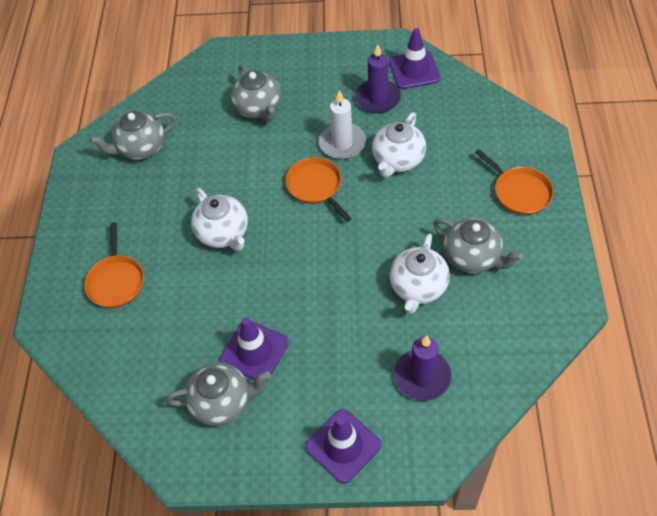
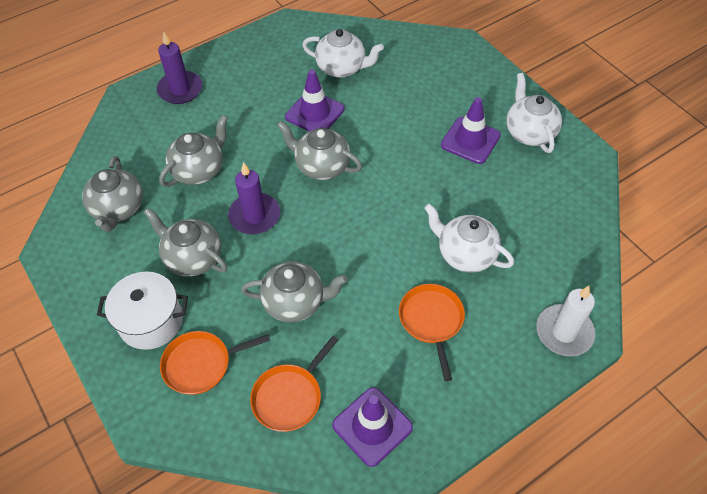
grey teapot: [89,111,176,160] [166,362,271,426] [231,64,282,122] [433,218,523,273] = 4 -> [82,156,143,232] [144,208,227,277] [159,115,228,187] [241,261,347,322] [277,121,362,180] = 5
white pot: none = 0 -> [97,272,188,350] = 1

